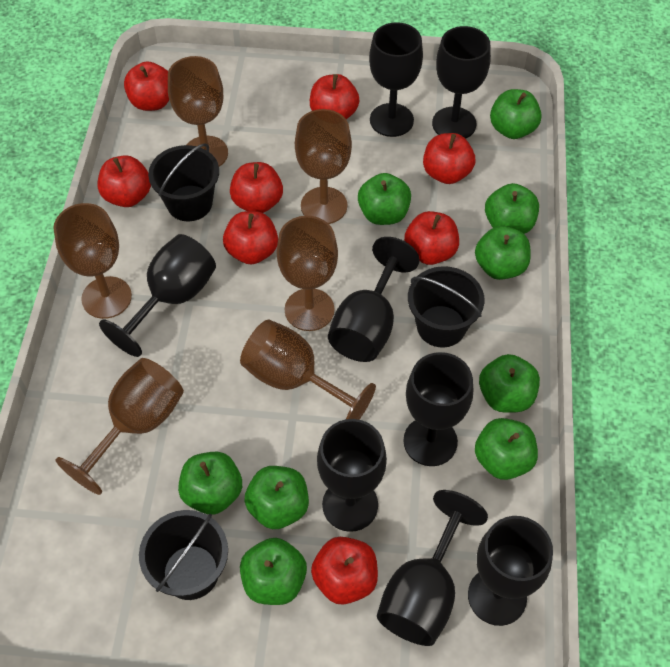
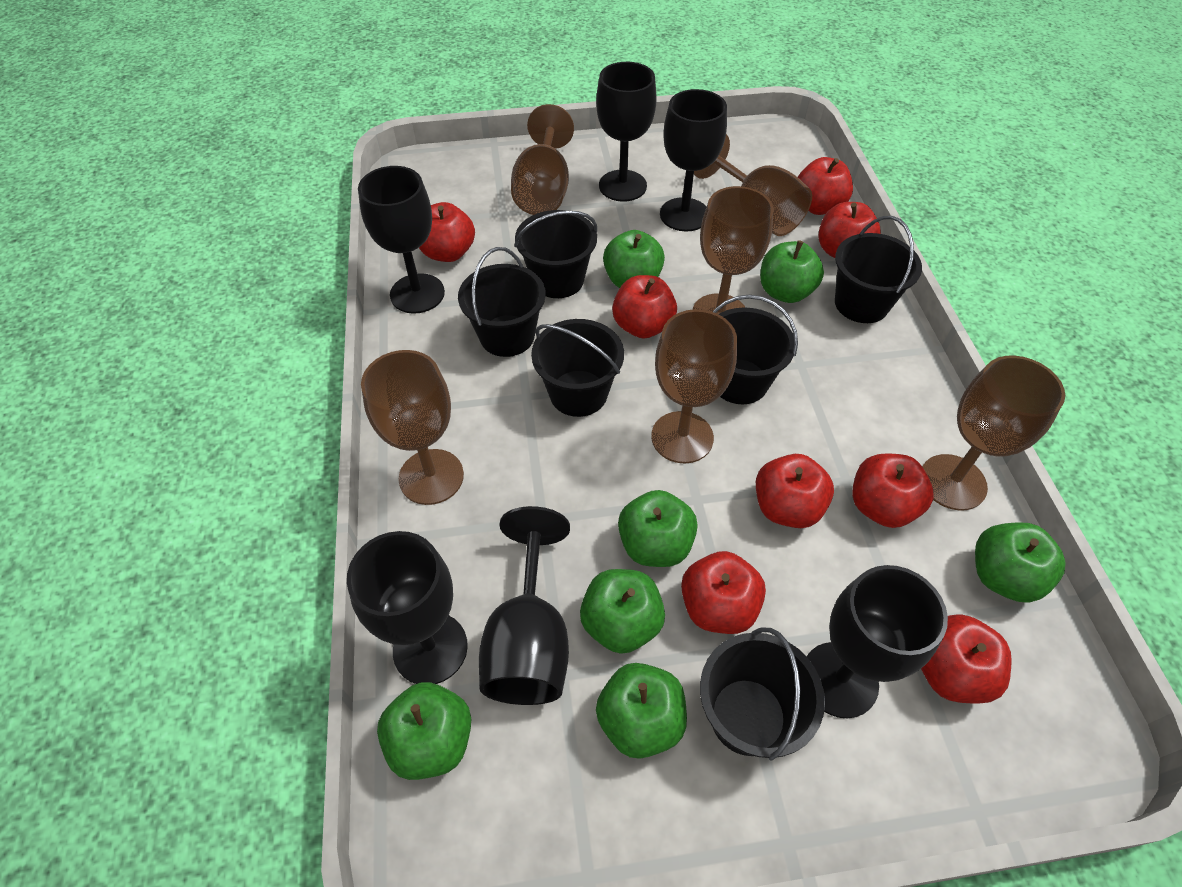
black bucket: [139,510,228,600] [148,143,219,221] [408,266,485,348] = 3 -> [458,247,546,357] [514,210,597,298] [531,319,624,417] [700,628,825,761] [713,295,798,404] [835,216,922,323] = 6
black goblet: [99,234,216,357] [317,419,387,532] [328,237,420,362] [369,22,423,137] [377,490,488,646] [403,352,473,466] [432,26,491,139] [468,516,553,626] = 8 -> [347,531,468,684] [358,166,445,314] [479,506,570,705] [596,62,657,202] [660,89,727,232] [806,565,948,718] = 6
green apple: [178,452,242,515] [240,538,307,605] [244,466,309,529] [358,173,411,225] [475,226,531,280] [475,418,538,480] [479,354,540,413] [485,183,539,234] [490,89,542,139] = 9 -> [377,682,471,780] [580,569,665,654] [596,663,687,759] [603,230,665,288] [618,490,698,567] [760,240,824,303] [975,522,1066,603] = 7

